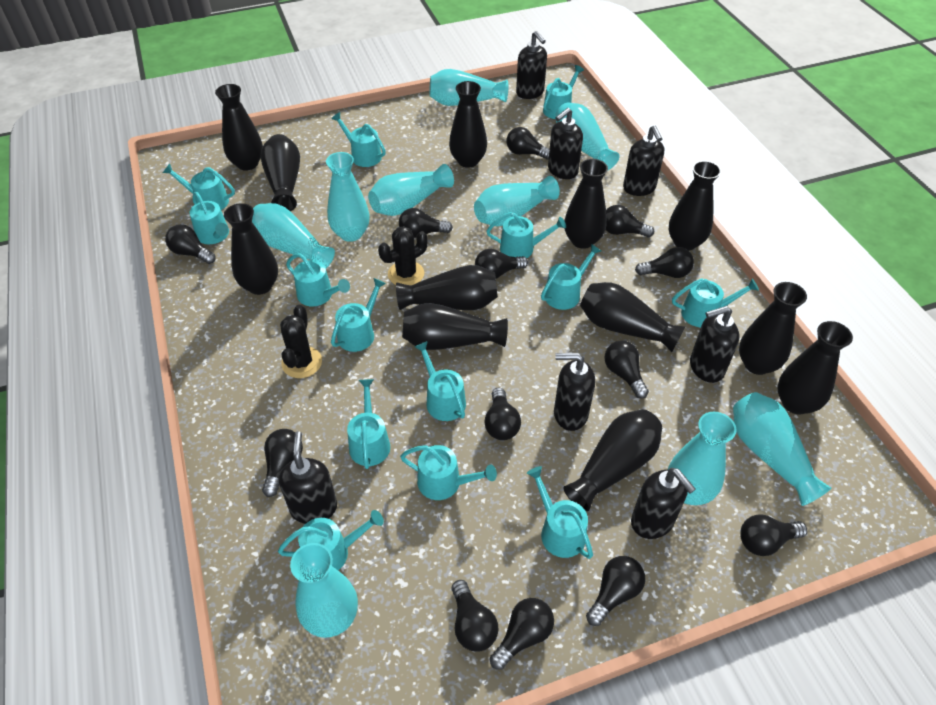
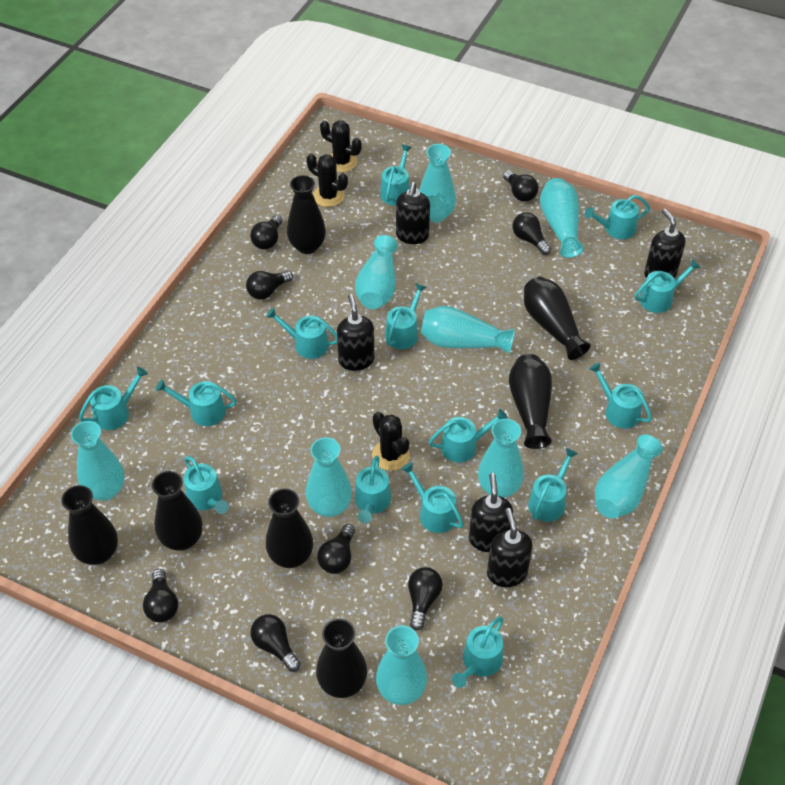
black cactus: [280,305,322,378] [378,226,428,285] = 2 -> [307,154,348,207] [320,120,362,172] [372,412,410,471] = 3
black light bulb: [165,224,216,264] [262,429,303,497] [399,208,453,238] [451,580,498,652] [475,249,528,279] [484,387,521,440] [490,598,554,670] [506,127,549,160] [586,556,645,626] [604,341,649,399] [606,205,654,237] [635,247,694,278] [740,514,807,556] = 13 -> [143,569,178,622] [246,271,293,300] [250,215,282,250] [250,614,301,672] [317,524,355,574] [408,567,443,631] [503,170,538,202] [512,212,551,255] = 8
black soap dispenser: [279,431,337,524] [516,31,547,99] [548,108,583,179] [554,353,595,431] [623,125,664,196] [631,468,695,539] [690,306,740,383] = 7 -> [337,294,375,371] [396,182,430,244] [469,473,513,552] [487,508,533,587] [644,209,685,278] = 5
black vase: [215,84,263,170] [224,203,278,295] [261,134,300,211] [396,265,498,310] [402,303,508,350] [449,81,487,168] [563,409,662,511] [564,159,608,249] [580,282,685,352] [669,161,721,251] [739,282,807,375] [777,321,853,415] = 12 -> [61,485,118,565] [152,471,202,551] [266,489,313,568] [287,175,326,254] [316,619,367,698] [509,354,552,449] [524,277,590,360] = 7

